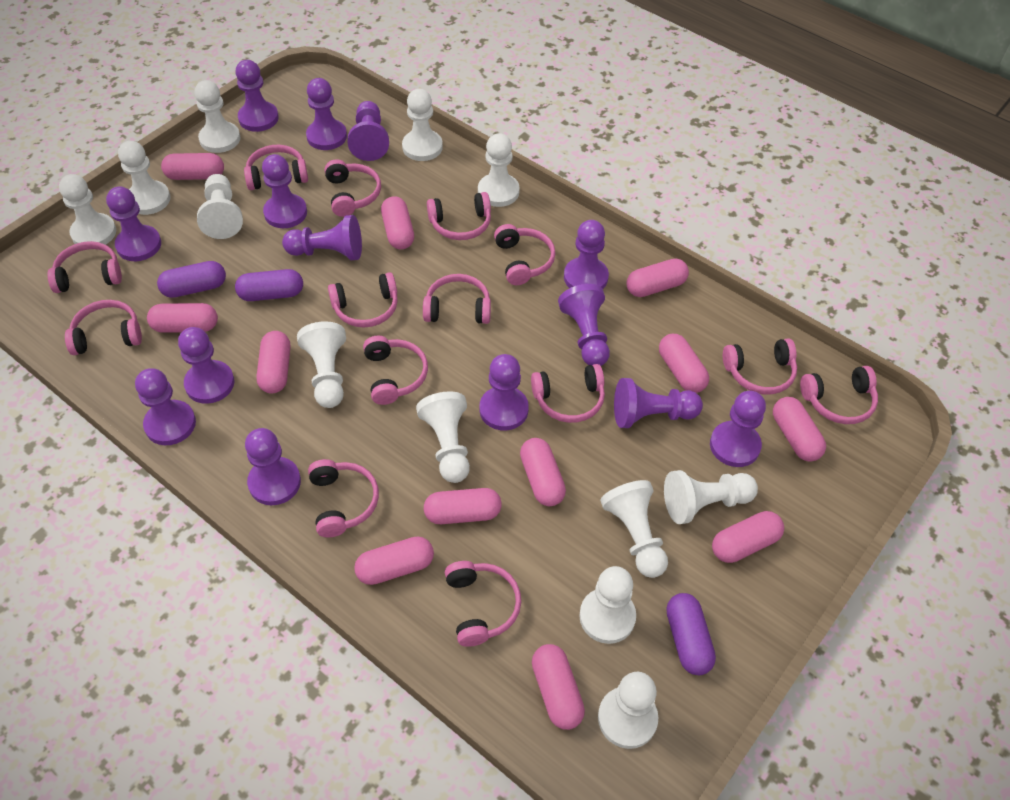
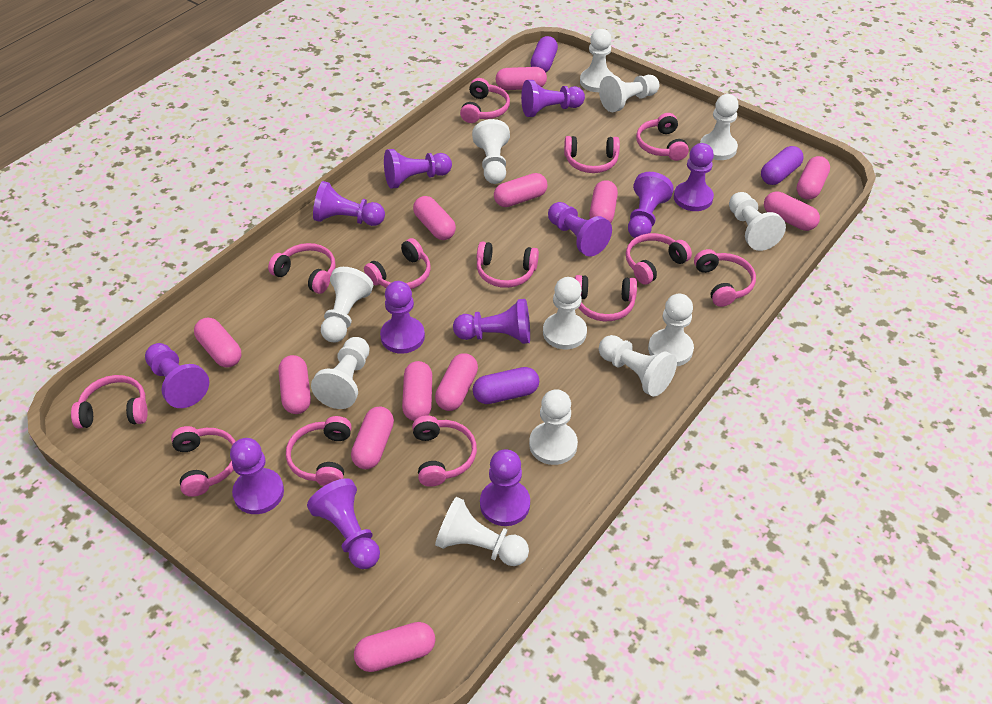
pink headphones: [47,241,122,293] [65,300,142,355] [244,145,308,190] [308,459,379,537] [324,159,381,217] [328,272,398,327] [363,336,428,405] [423,274,491,324] [427,192,491,240] [445,561,521,647] [494,224,556,285] [531,364,605,423] [723,339,797,394] [800,366,878,424] = 14 -> [71,375,148,429] [171,426,236,497] [268,243,335,294] [286,416,352,486] [364,238,431,289] [412,416,477,487] [460,78,510,123] [477,242,539,288] [564,136,620,173] [575,275,637,321] [626,233,692,285] [636,113,689,161] [694,249,756,307] = 13
purple pawn: [106,186,161,261] [135,368,196,445] [178,327,235,404] [236,60,279,132] [245,428,301,505] [262,154,307,228] [282,215,362,260] [306,78,347,150] [347,101,389,161] [479,354,529,431] [558,284,610,366] [564,220,609,289] [614,378,703,428] [710,391,766,467] = 14 -> [145,343,209,408] [230,438,284,514] [307,478,380,569] [313,181,385,226] [380,281,425,354] [384,149,452,189] [453,299,530,344] [480,449,530,526] [521,80,585,117] [548,202,612,257] [628,172,674,238] [674,143,714,211] = 12

